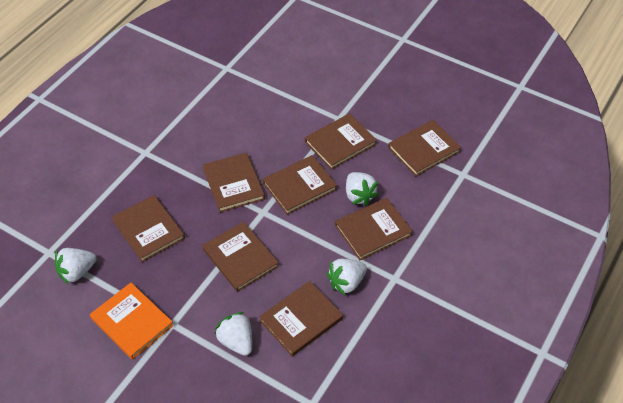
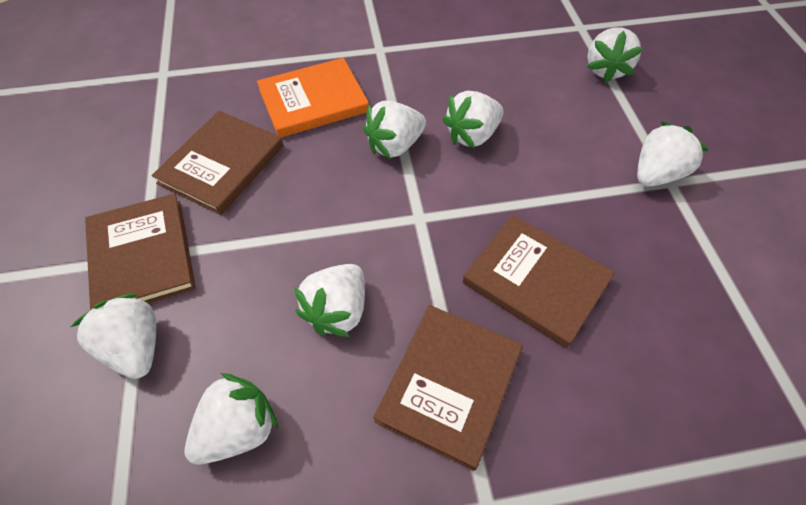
brown book: [112,195,185,262] [202,221,279,292] [203,153,265,212] [259,281,343,357] [263,155,337,215] [305,113,377,170] [335,198,413,260] [388,120,462,176] = 8 -> [85,193,196,310] [152,111,284,215] [373,305,523,471] [463,215,615,348] = 4
white strawberry: [55,248,96,284] [214,312,252,356] [327,259,367,295] [346,172,379,206] = 4 -> [71,293,156,379] [185,373,278,465] [294,264,365,337] [363,100,426,159] [442,91,503,148] [587,27,643,83] [637,121,708,187] = 7

